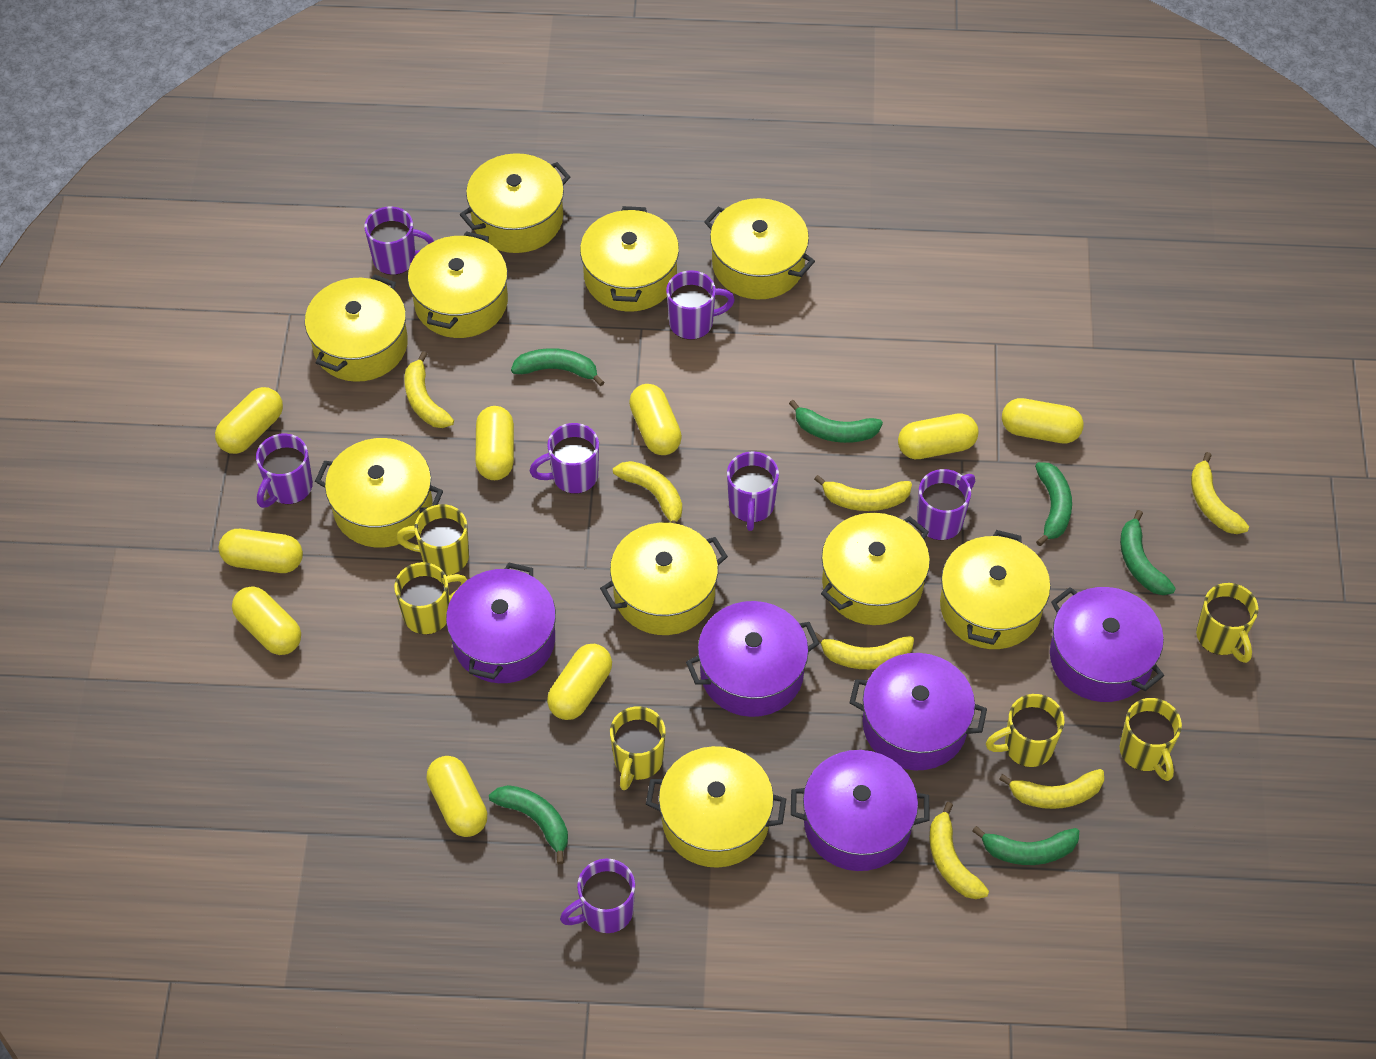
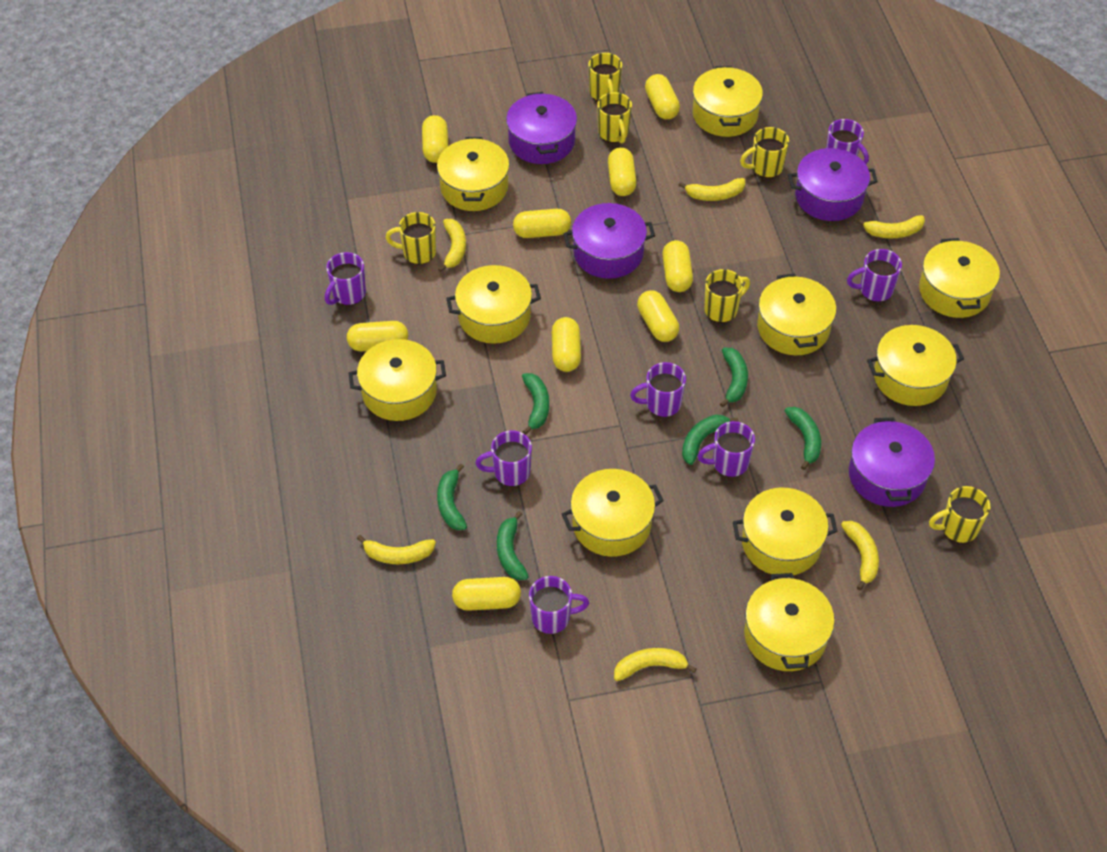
purple pot: [446,562,556,683] [686,601,820,717] [791,750,930,871] [849,653,987,770] [1050,587,1164,702] = 5 -> [506,92,577,164] [563,203,655,279] [788,148,878,221] [849,417,935,507] = 4
yellow banana: [404,351,454,428] [613,461,682,524] [814,475,912,511] [815,632,914,669] [929,802,989,899] [999,769,1104,809] [1191,452,1249,534] = 7 -> [357,535,436,564] [438,219,466,272] [614,648,696,681] [679,178,745,201] [841,521,879,590] [857,215,925,238] = 6

